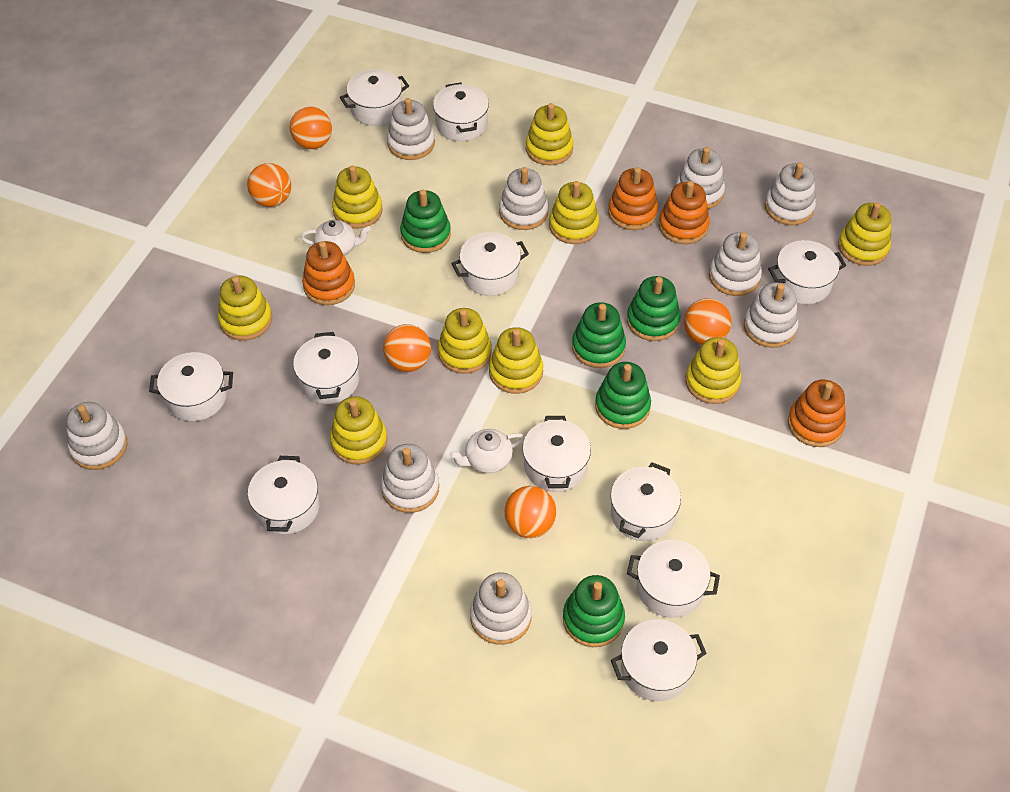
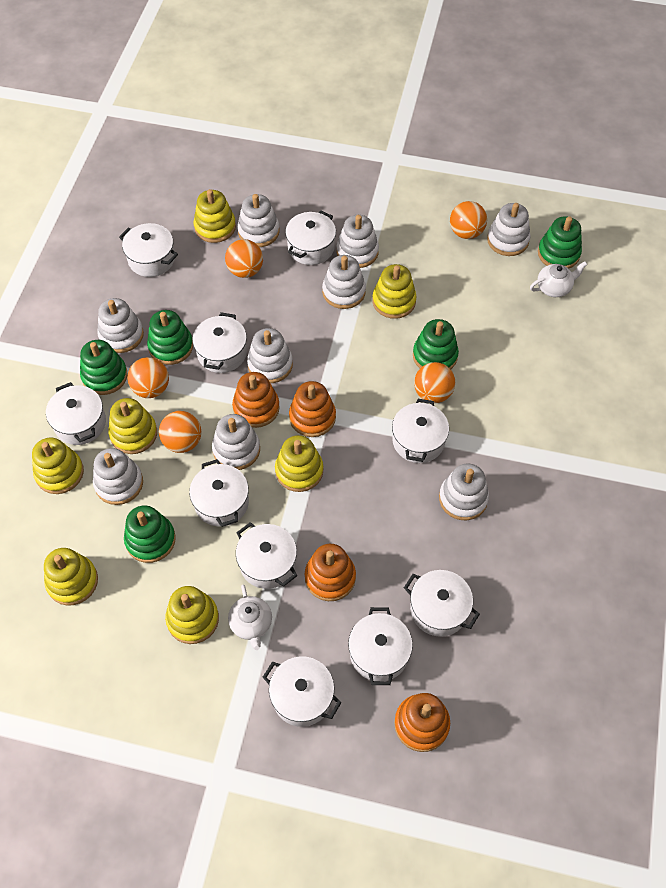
white pot: [149,352,233,421] [248,456,320,534] [293,332,359,404] [340,69,409,126] [433,82,489,141] [451,232,529,296] [522,416,591,492] [610,462,681,541] [611,620,707,701] [627,540,720,618] [768,240,846,304] = 11 -> [46,382,106,445] [119,223,178,277] [189,459,249,527] [192,312,247,373] [236,522,297,589] [262,656,342,727] [285,211,336,265] [348,607,413,685] [392,399,449,463] [404,570,480,637] = 10
yellow stacking toy: [218,276,272,341] [330,396,387,465] [332,165,383,229] [438,308,492,374] [489,327,543,394] [526,103,573,165] [549,181,599,244] [685,337,741,404] [838,202,891,266] = 9 -> [32,438,84,494] [44,548,98,606] [108,398,157,454] [165,586,219,644] [193,189,236,243] [275,435,323,492] [372,264,416,319] = 7

